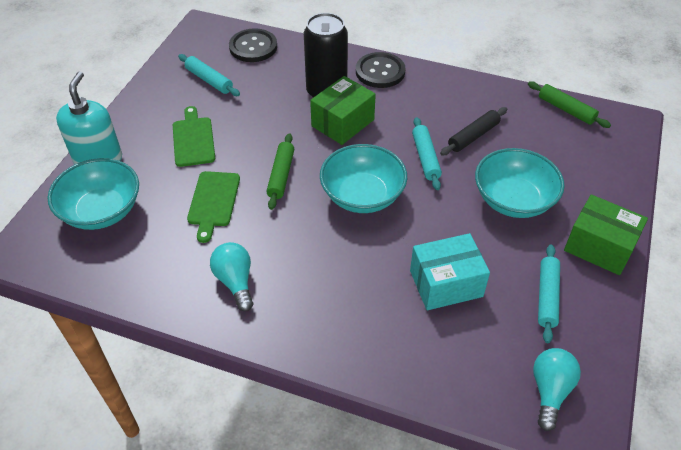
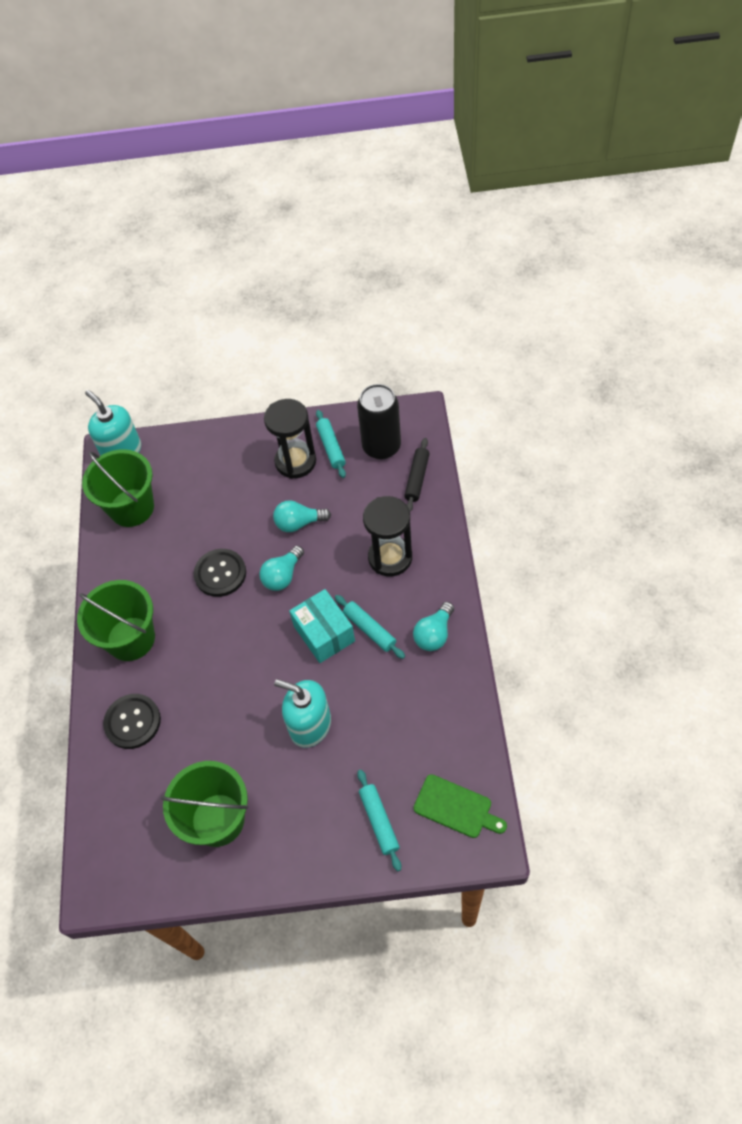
black hourglass: none = 0 -> [264,399,316,479] [363,496,412,577] = 2
green box: [310,76,376,145] [564,194,648,275] = 2 -> none = 0
green bucket: none = 0 -> [77,580,155,661] [82,449,154,527] [161,761,249,847] = 3
green cutting board: [173,106,215,167] [187,171,240,243] = 2 -> [414,774,507,838] = 1
green rolling pin: [266,133,294,210] [528,81,611,128] = 2 -> none = 0
turquoise bowl: [48,158,139,230] [320,144,407,213] [475,148,565,218] = 3 -> none = 0
turquoise light bulb: [210,242,253,312] [533,348,581,431] = 2 -> [259,546,304,591] [273,500,331,532] [413,602,454,651] = 3
turquoise soap dispenser: [56,71,122,164] = 1 -> [85,390,141,456] [274,679,331,748] = 2

